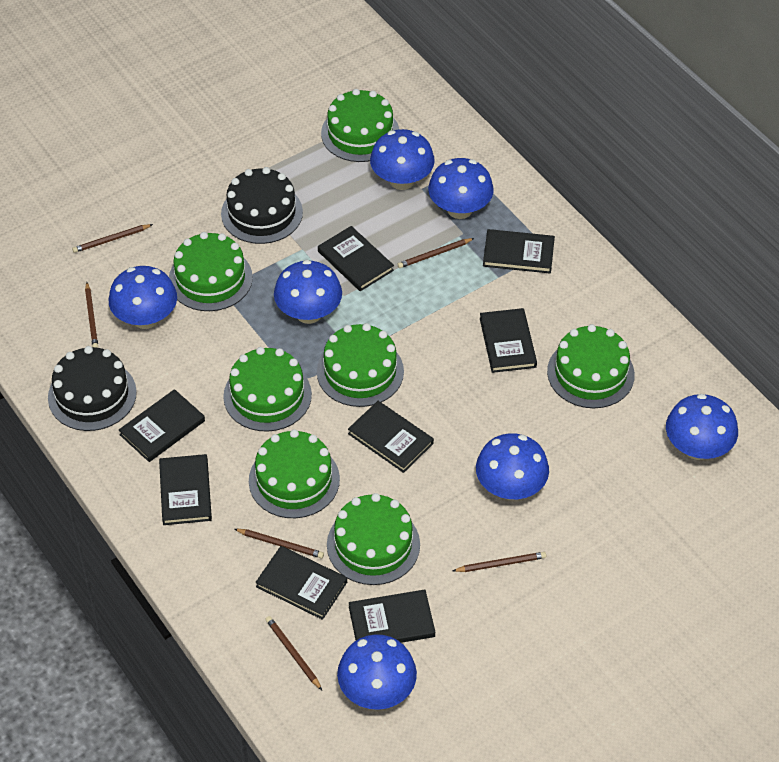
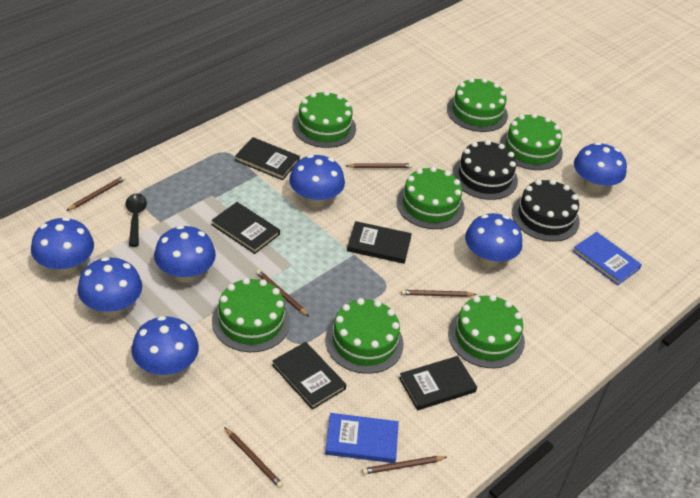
black book: [119,389,205,462] [159,454,212,525] [255,546,347,620] [318,226,394,291] [348,401,434,473] [349,590,435,643] [480,308,537,373] [483,229,555,274] = 8 -> [211,202,280,254] [235,137,300,180] [272,342,346,410] [347,221,412,264] [399,356,477,410] = 5
black spoon: none = 0 -> [125,193,147,247] = 1
blue book: none = 0 -> [325,413,399,463] [572,232,642,286] = 2

